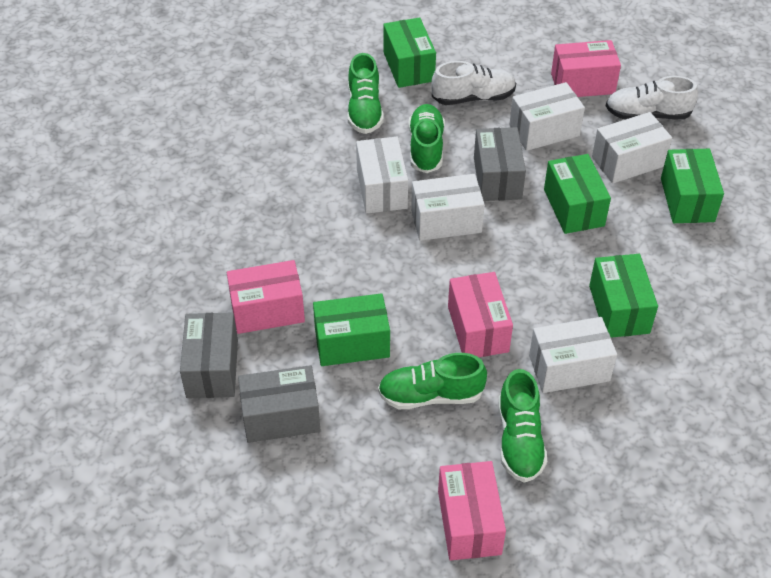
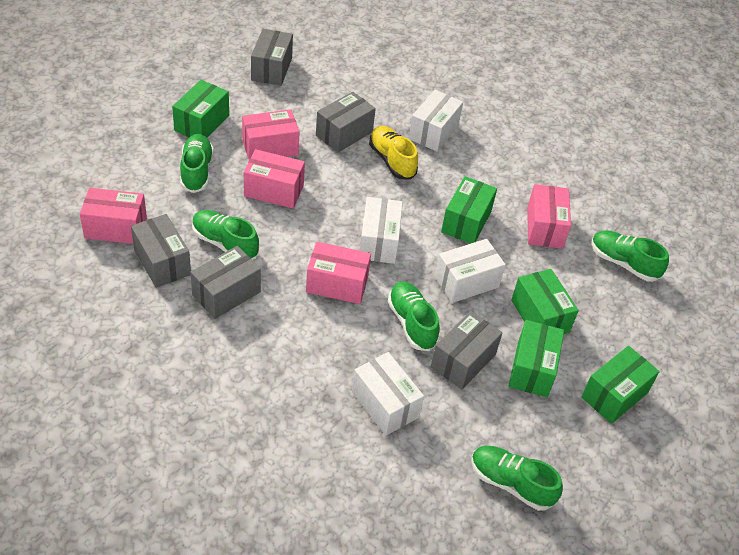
green shoe: [348,53,383,134] [378,353,487,409] [408,104,445,173] [498,369,547,483] = 4 -> [180,134,214,193] [192,210,259,260] [388,281,440,351] [471,446,563,511] [591,230,669,282] = 5
grey box: [180,313,238,398] [238,365,320,443] [474,127,526,201] = 3 -> [131,214,191,288] [190,246,261,319] [251,29,293,86] [316,92,376,153] [431,311,503,390] = 5
pink box: [227,260,305,334] [438,461,506,561] [448,272,513,357] [551,40,621,97] = 4 -> [80,188,147,244] [242,109,300,160] [244,149,305,209] [306,242,371,304] [527,184,571,249] = 5
white box: [356,137,408,213] [411,174,485,241] [509,82,585,151] [529,317,617,393] [592,112,672,183] = 5 -> [352,352,424,436] [360,197,403,264] [409,90,463,152] [434,239,506,303] = 4
white shoe: [431,61,516,105] [606,76,698,119] = 2 -> none = 0
yellow shoe: none = 0 -> [369,126,418,180] = 1

